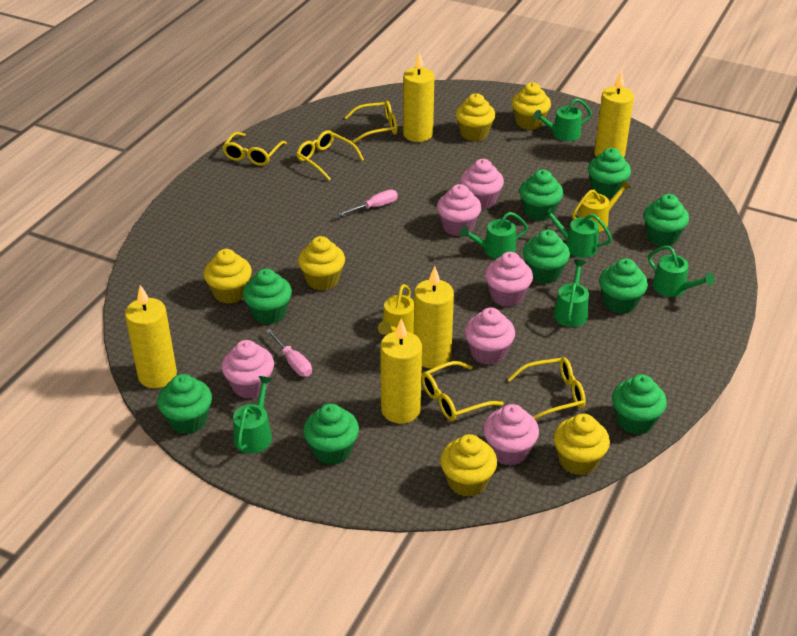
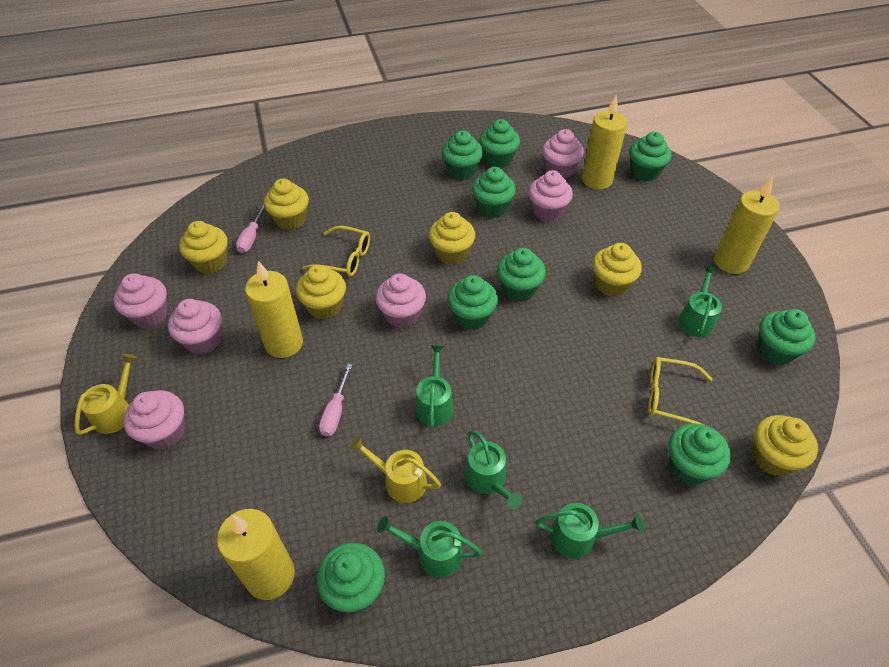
green watering can: [233,376,272,454] [459,212,528,259] [533,98,592,141] [542,206,612,258] [554,260,589,327] [648,246,715,297] = 6 -> [377,516,482,578] [415,345,453,429] [465,430,522,509] [535,503,644,558] [678,266,722,337] = 5
yellow candle: [125,285,177,388] [380,319,422,424] [403,52,434,142] [414,266,454,369] [594,71,634,157] = 5 -> [217,509,295,600] [245,261,303,358] [582,96,627,190] [714,177,780,274] = 4
yellow glasses: [222,132,287,166] [297,130,364,181] [344,101,397,143] [421,361,504,421] [508,357,586,420] = 5 -> [302,226,370,277] [648,357,713,426] = 2

